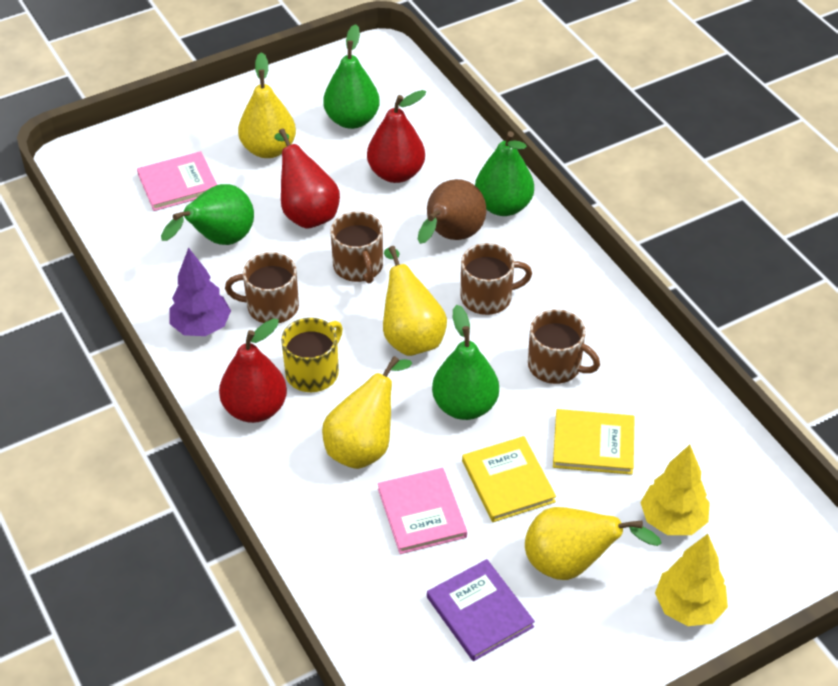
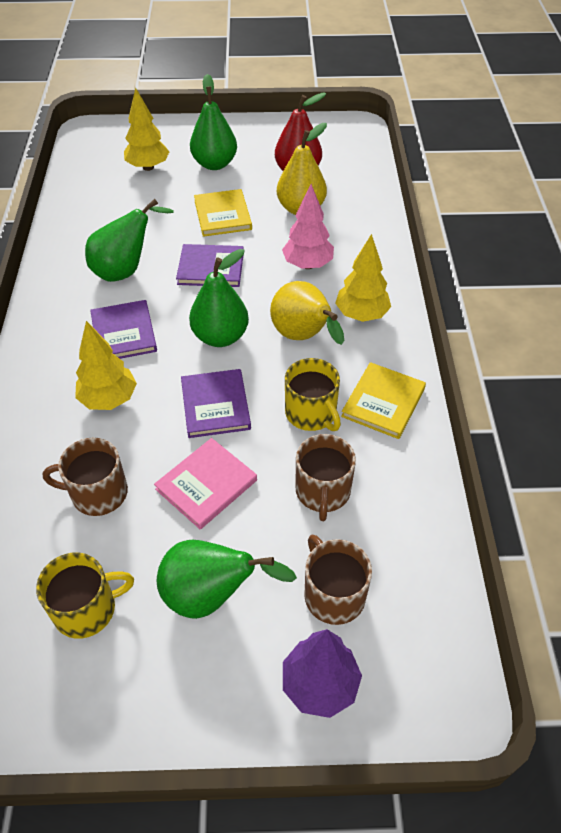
brown mug: [225,252,299,323] [331,212,383,283] [461,243,532,315] [528,309,600,384] = 4 -> [43,437,128,516] [296,434,356,521] [304,535,372,625] = 3
brown pear: [418,179,486,244] = 1 -> none = 0
pink book: [137,151,217,211] [378,468,467,554] = 2 -> [154,438,257,529] = 1
pink tree: none = 0 -> [282,184,334,269] = 1
purple book: [427,559,535,661] = 1 -> [90,300,157,359] [176,244,244,287] [181,369,251,438] = 3
red pear: [219,318,287,423] [274,128,340,229] [367,90,426,183] = 3 -> [275,92,326,171] = 1
yellow mug: [281,318,343,392] = 1 -> [36,553,134,639] [285,358,341,431] = 2
yellow pear: [238,52,296,158] [322,356,412,469] [383,246,447,356] [525,507,662,580] = 4 -> [270,281,344,345] [277,123,327,215] = 2
yellow tree: [640,445,710,535] [655,534,728,626] = 2 -> [75,321,137,410] [124,87,170,171] [335,234,391,322] = 3

